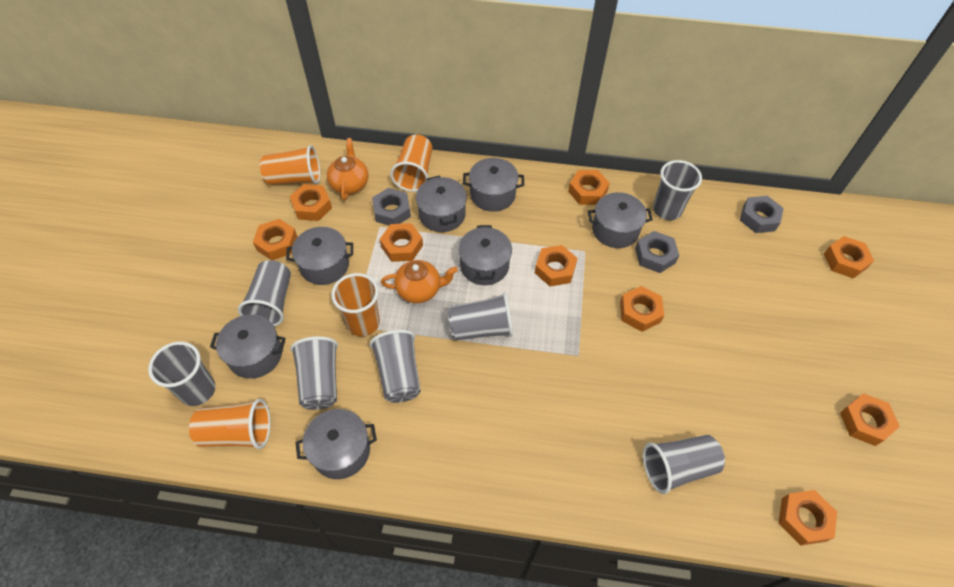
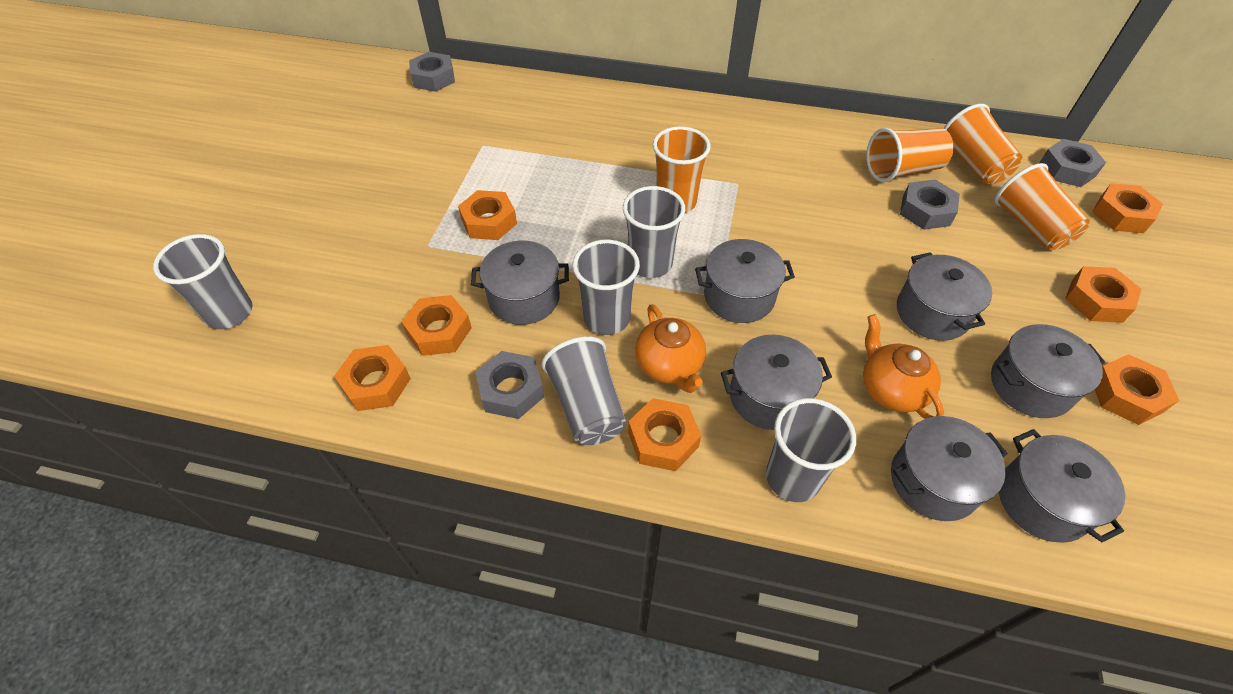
grey cup: [148,341,215,406] [238,260,291,326] [291,336,338,410] [370,330,421,403] [448,293,513,340] [643,435,725,494] [653,160,702,220] = 7 -> [153,234,253,329] [542,336,626,445] [572,240,640,335] [623,186,685,278] [766,398,856,502] = 5
grey nut: [372,188,411,225] [635,231,679,273] [740,196,784,233] = 3 -> [409,52,455,92] [475,351,544,419] [900,179,960,230] [1039,139,1106,187] = 4
orange nut: [253,219,298,260] [290,184,332,221] [380,223,423,262] [535,245,578,286] [568,170,610,205] [620,286,664,332] [778,490,837,546] [824,236,874,279] [840,393,900,446] = 9 -> [334,345,411,411] [402,295,472,356] [458,190,517,240] [628,398,701,471] [1065,266,1142,323] [1092,183,1163,233] [1095,354,1179,425] = 7

